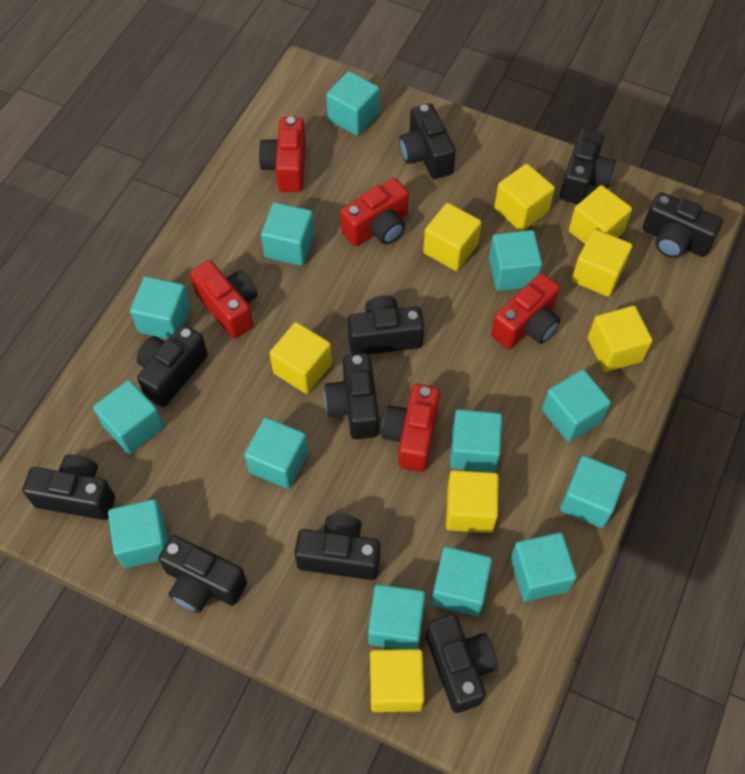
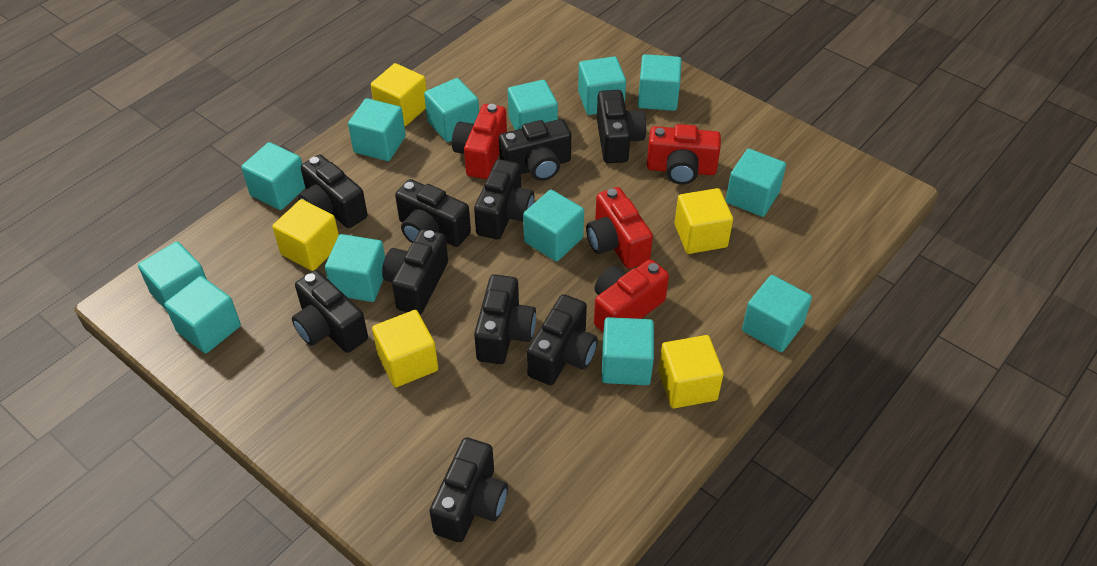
red camera: [190,260,258,339] [259,117,306,192] [340,178,409,246] [382,384,440,472] [491,273,561,349] = 5 -> [452,104,507,179] [586,187,653,269] [594,259,669,333] [647,124,721,184] = 4
yellow cube: [270,322,332,394] [370,649,425,712] [423,203,482,271] [446,470,499,533] [494,164,555,231] [569,185,632,244] [572,229,632,297] [588,306,652,372] = 8 -> [272,199,339,271] [371,63,427,127] [372,310,438,387] [658,335,724,408] [674,188,733,254] = 5

